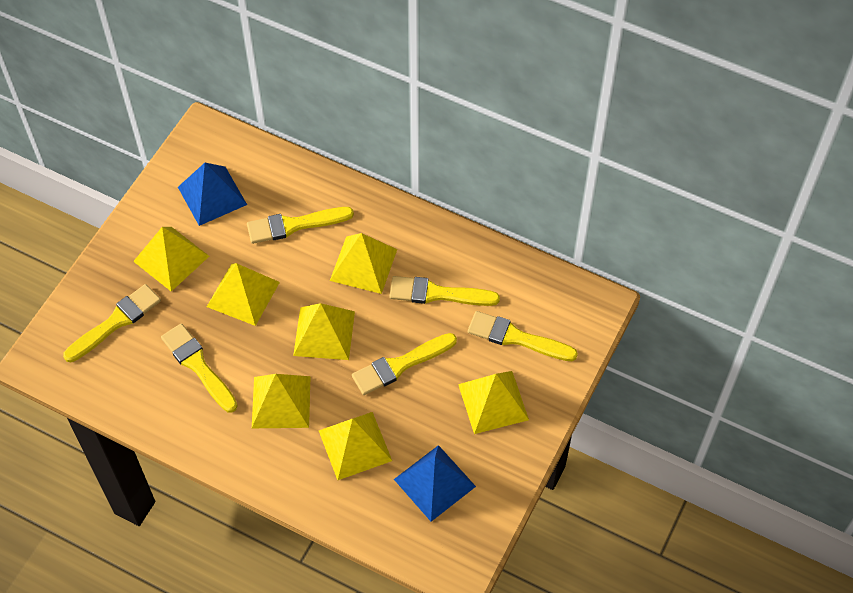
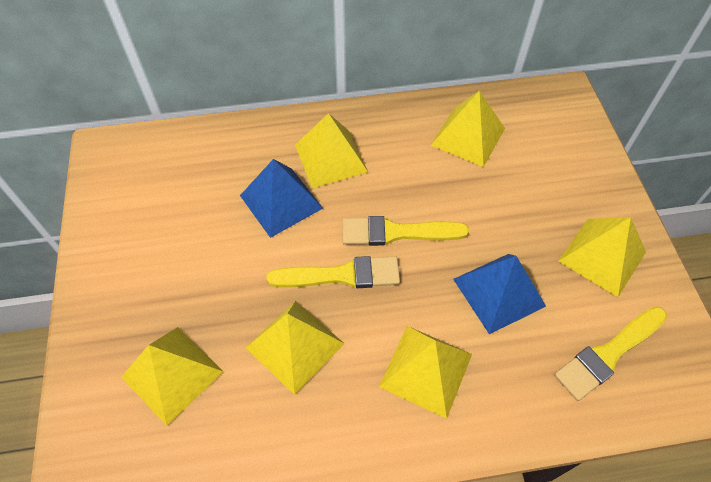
yellow brush: [63,284,161,362] [161,323,238,412] [247,207,354,244] [352,333,457,395] [389,276,500,306] [468,311,578,361] = 6 -> [266,256,400,288] [343,216,469,246] [554,306,667,401] = 3
yellow pyramid: [133,227,209,292] [207,263,280,326] [252,374,311,428] [293,303,355,360] [319,412,392,480] [330,233,397,294] [458,371,529,434] = 7 -> [122,327,224,426] [246,301,345,395] [295,113,368,188] [379,326,472,419] [431,91,505,167] [558,217,646,297] = 6

